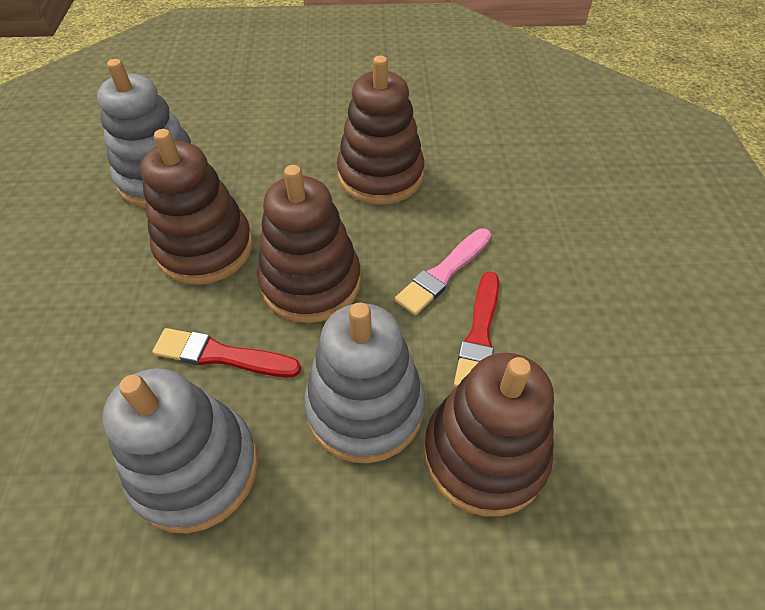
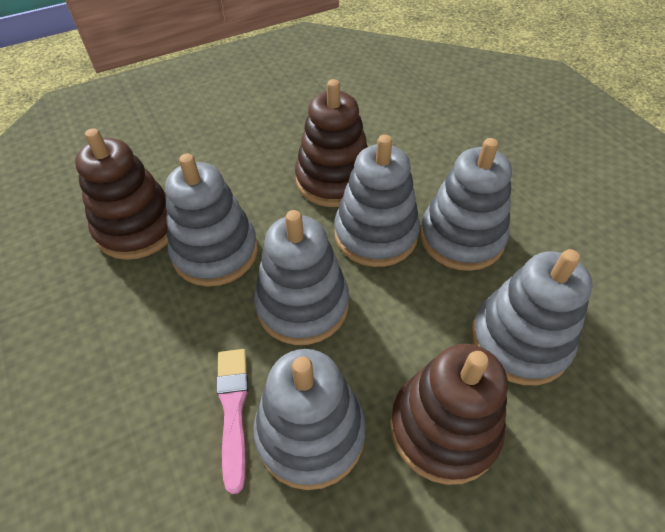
brown stacking toy: [140,129,253,285] [257,165,361,323] [337,56,424,205] [424,353,554,517] = 4 -> [75,128,168,260] [295,79,368,207] [390,344,508,485] = 3
grey stacking toy: [97,59,194,208] [103,368,258,534] [304,303,425,463] = 3 -> [165,154,258,287] [254,210,349,345] [254,349,366,490] [334,135,420,267] [420,138,512,271] [471,249,593,385] = 6
red brush: [152,328,301,377] [454,272,499,387] = 2 -> none = 0

